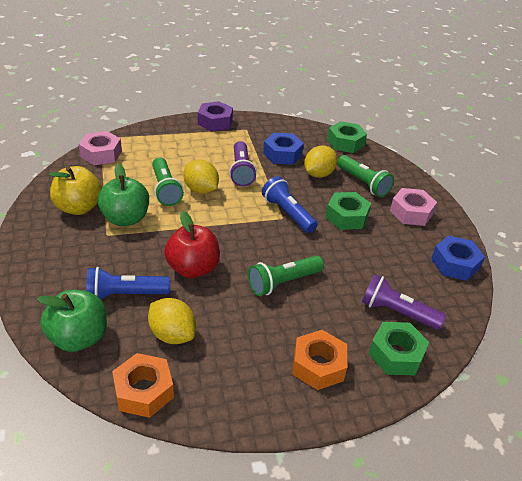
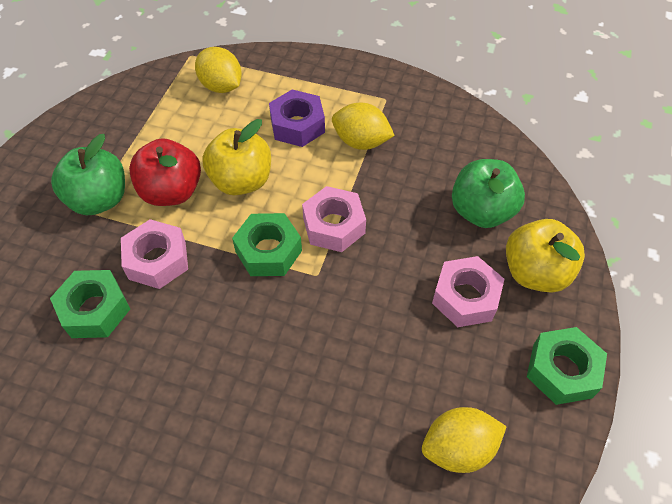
blue flashlight: [86,267,170,299] [262,176,318,233] = 2 -> none = 0
blue nut: [263,133,304,165] [431,236,485,281] = 2 -> none = 0
green flashlight: [152,157,184,206] [248,256,324,296] [337,155,394,197] = 3 -> none = 0
orange nut: [112,353,174,418] [292,330,347,390] = 2 -> none = 0
pink nut: [79,131,122,165] [390,188,437,226] = 2 -> [121,219,188,289] [302,186,366,252] [432,256,504,327] = 3
purple flashlight: [229,141,257,187] [362,274,446,330] = 2 -> none = 0
yellow apple: [49,166,102,215] = 1 -> [202,119,271,195] [506,219,585,293] = 2

